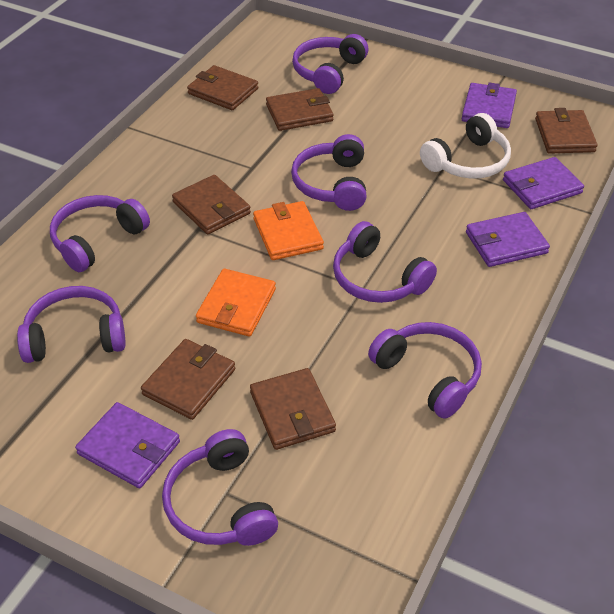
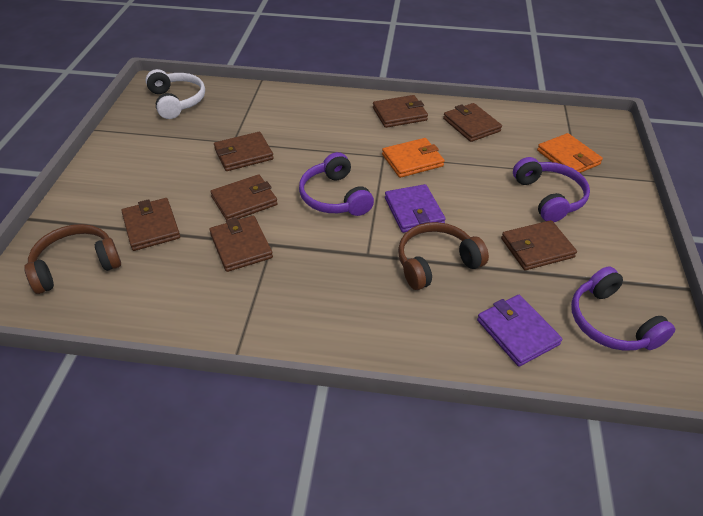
brown headphones: none = 0 -> [24,224,121,294] [398,222,489,290] = 2
brown wallet: [141,339,236,420] [172,175,251,234] [187,65,259,110] [250,368,336,450] [266,88,334,131] [535,108,598,154] = 6 -> [122,198,180,251] [209,216,273,272] [210,174,278,220] [214,132,274,171] [373,95,428,128] [443,103,502,142] [501,220,577,270] = 7
purple headphones: [17,286,126,363] [50,195,150,272] [162,429,278,546] [291,134,367,211] [292,34,368,94] [333,221,437,303] [368,322,482,419] = 7 -> [299,152,374,216] [513,157,590,222] [571,266,675,351] = 3
purple wallet: [75,402,180,488] [462,82,517,128] [466,212,550,267] [503,157,584,209] = 4 -> [385,184,446,233] [477,295,562,367] = 2

